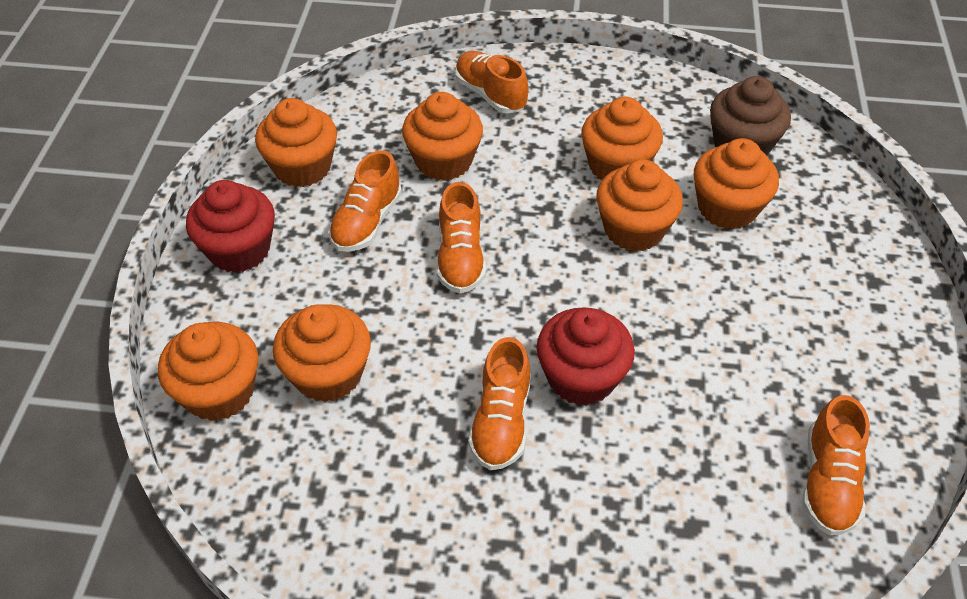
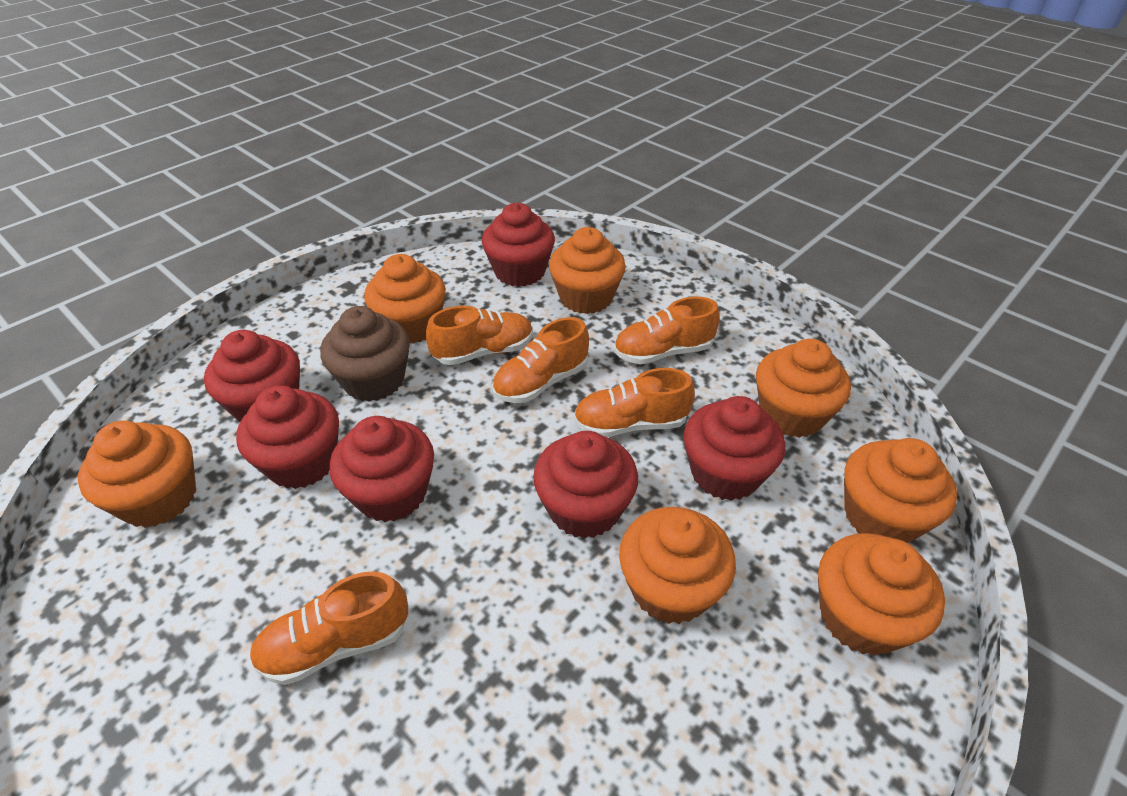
red cupcake: [186,180,275,273] [537,307,635,406] = 2 -> [204,330,300,422] [236,385,339,489] [330,416,434,522] [482,203,555,287] [533,431,638,539] [684,396,785,501] = 6

